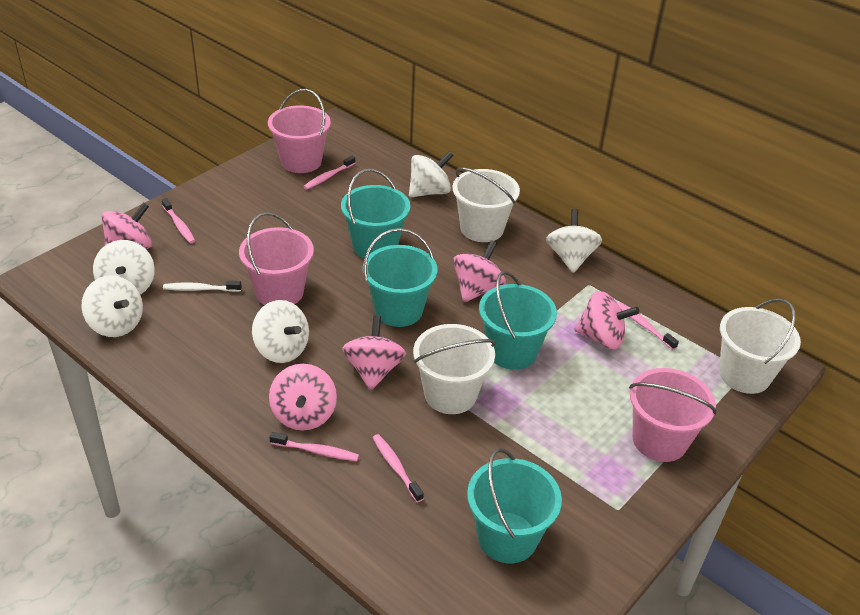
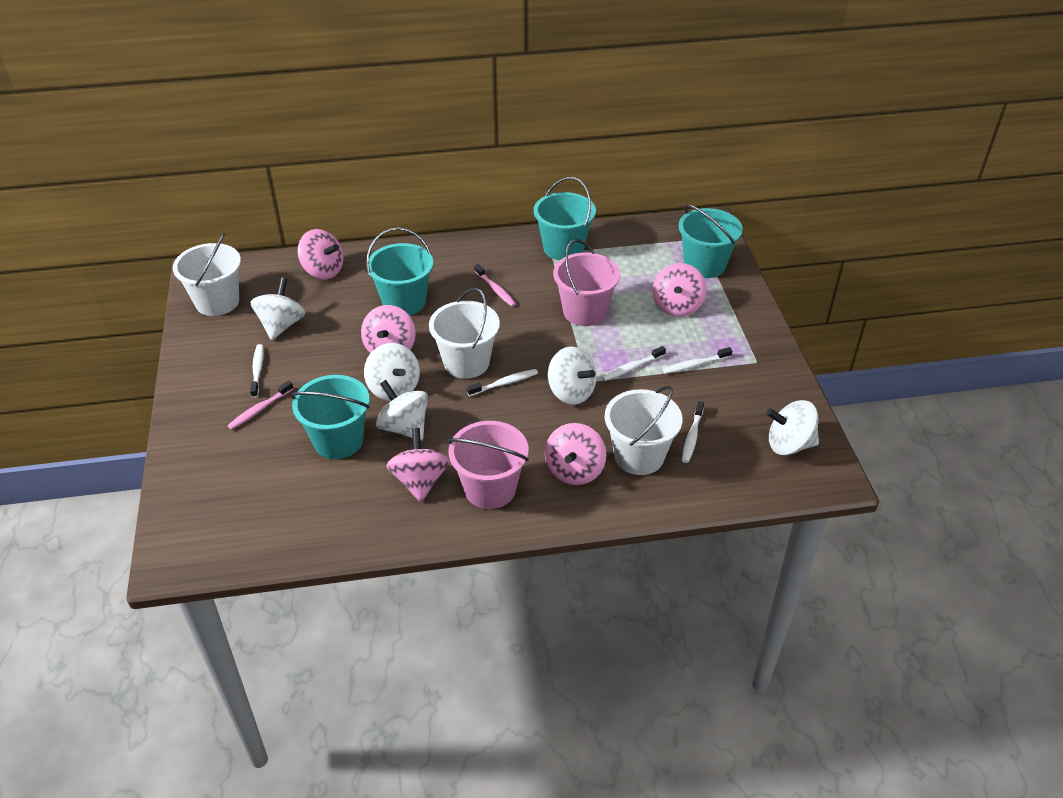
pink bucket: [239,212,314,305] [268,89,331,173] [629,368,717,462] = 3 -> [448,421,529,509] [553,239,620,326] = 2
pink toothbrush: [162,198,195,243] [269,432,359,461] [303,156,355,190] [373,434,424,502] [617,302,679,350] = 5 -> [228,380,293,430] [474,264,516,307] = 2
white toothbrush: [163,281,242,292] = 1 -> [250,344,264,398] [467,369,538,396] [602,346,666,381] [663,347,732,374] [682,401,704,463] = 5

